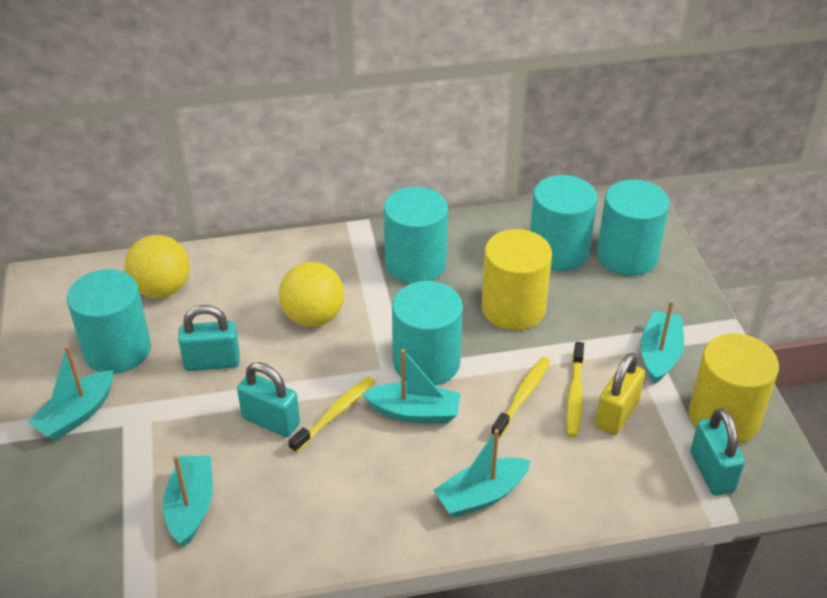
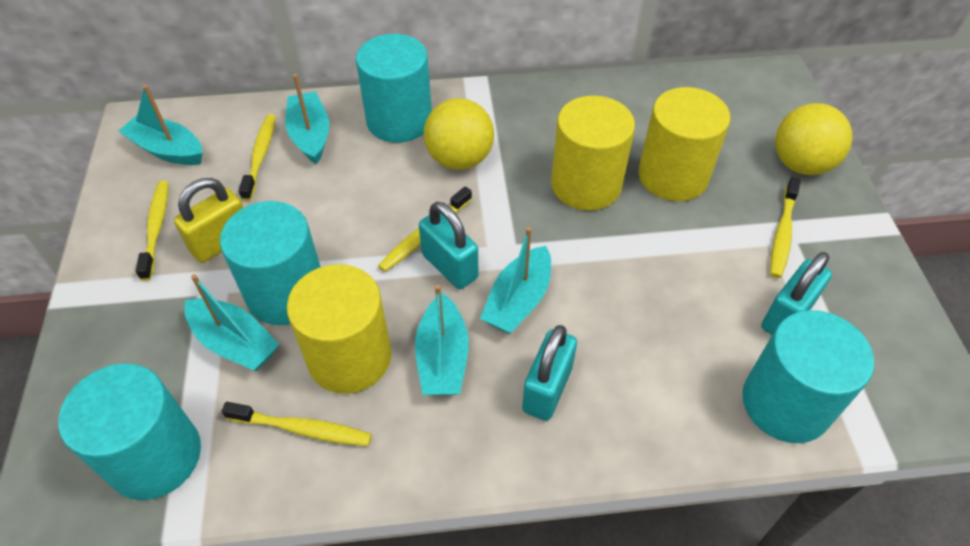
turquoise cylinder: [67,269,151,374] [384,187,448,283] [392,281,463,386] [530,175,597,271] [597,180,670,276] = 5 -> [58,363,201,500] [220,201,321,325] [356,34,432,143] [742,310,874,443] = 4
yellow cylinder: [482,229,552,330] [689,334,779,444] = 2 -> [287,264,392,394] [551,96,635,211] [638,87,730,201] = 3
yellow toothbrush: [288,376,375,453] [491,357,551,438] [566,342,584,437] = 3 -> [136,181,168,281] [222,402,372,446] [239,114,276,201] [378,186,472,272] [770,177,801,278] = 5

